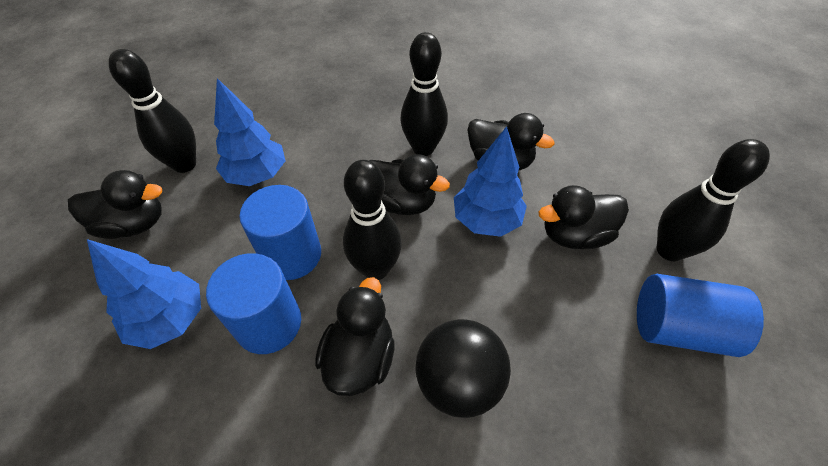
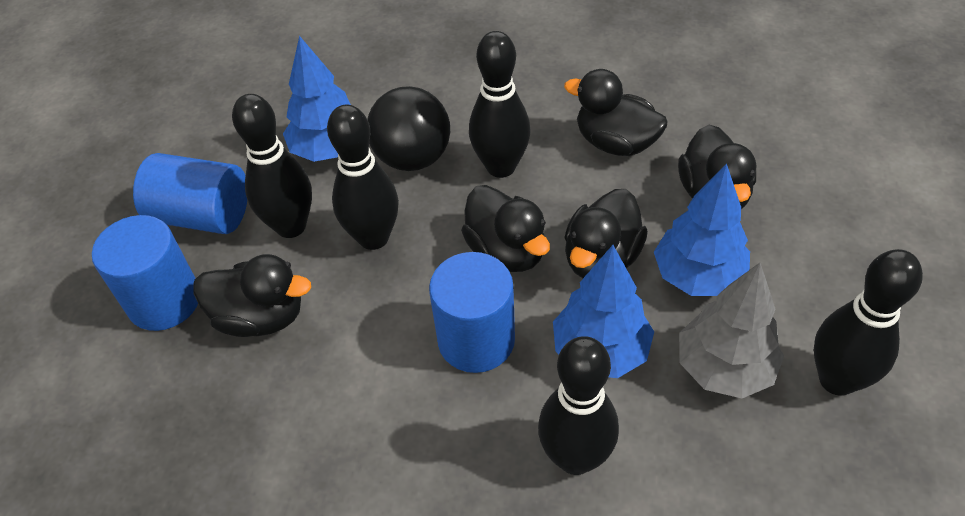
black bowling pin: [109,49,196,173] [343,160,402,280] [400,32,448,156] [657,139,770,261] = 4 -> [232,94,312,238] [327,105,399,250] [469,31,531,178] [538,336,619,475] [814,249,923,396] = 5
grey tree: none = 0 -> [679,263,784,398] = 1

